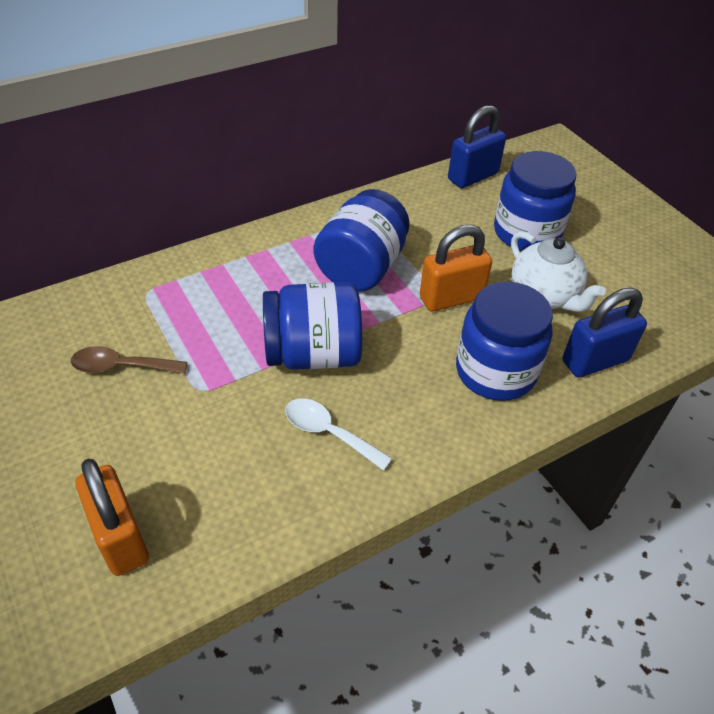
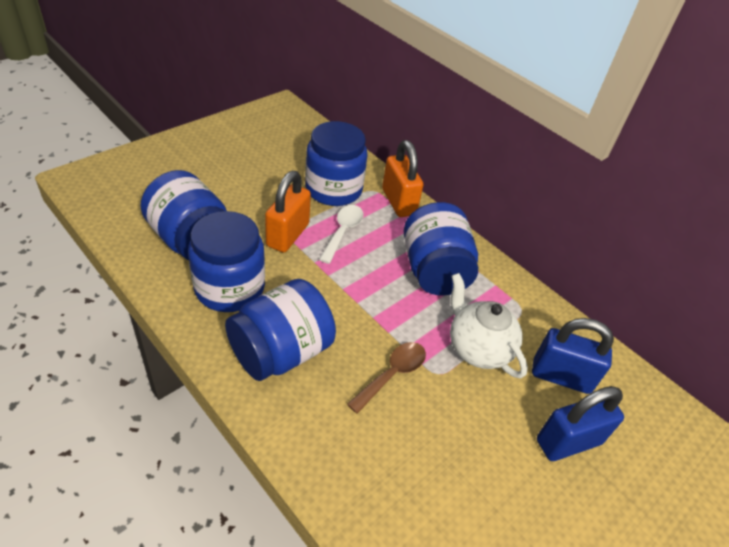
blue jar: [263,282,362,370] [313,189,410,291] [456,282,553,401] [494,151,577,251] = 4 -> [141,170,227,260] [188,211,265,312] [225,279,336,381] [305,121,367,206] [404,202,478,295] = 5

